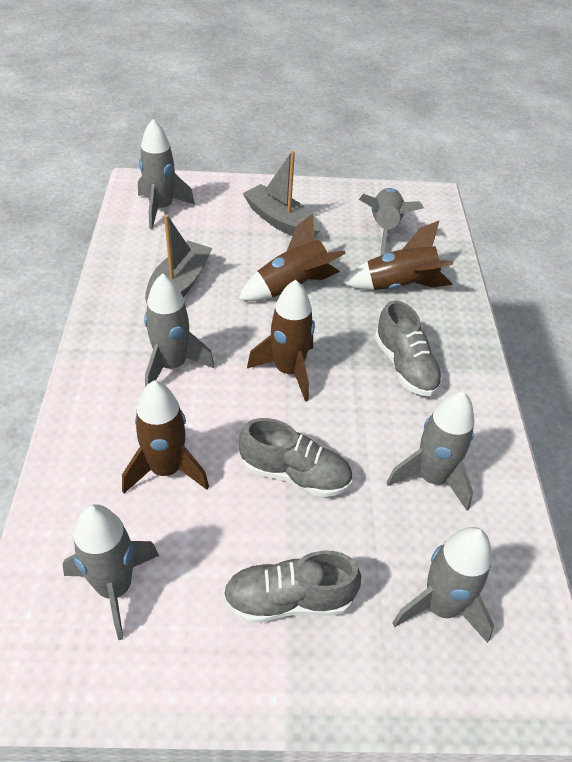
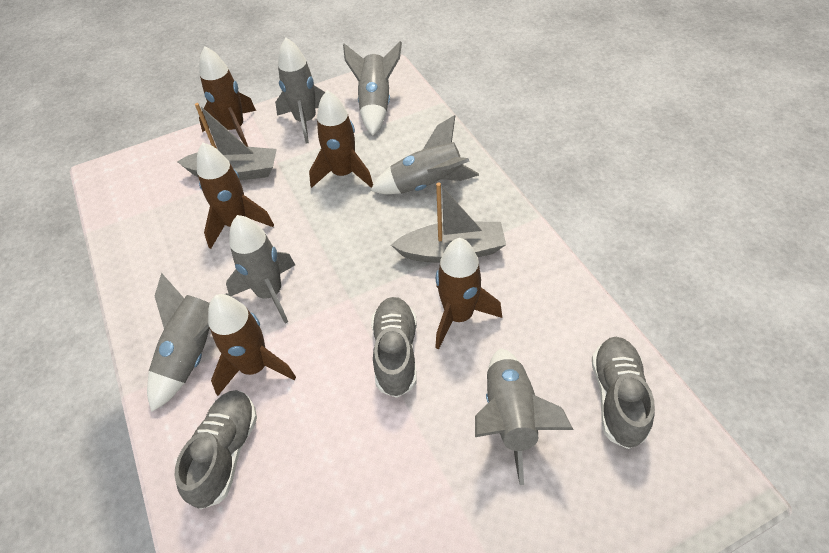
brown rocket: [122,380,209,493] [238,214,346,301] [247,280,315,401] [342,221,453,290] = 4 -> [197,142,274,249] [199,46,256,147] [208,294,296,396] [309,90,373,188] [435,238,502,349] = 5

